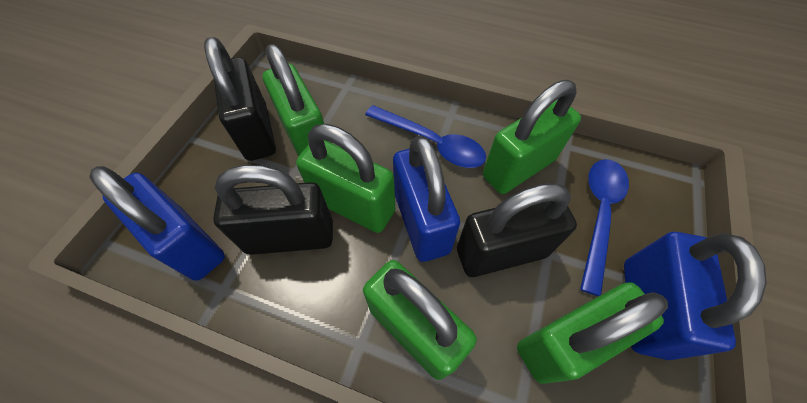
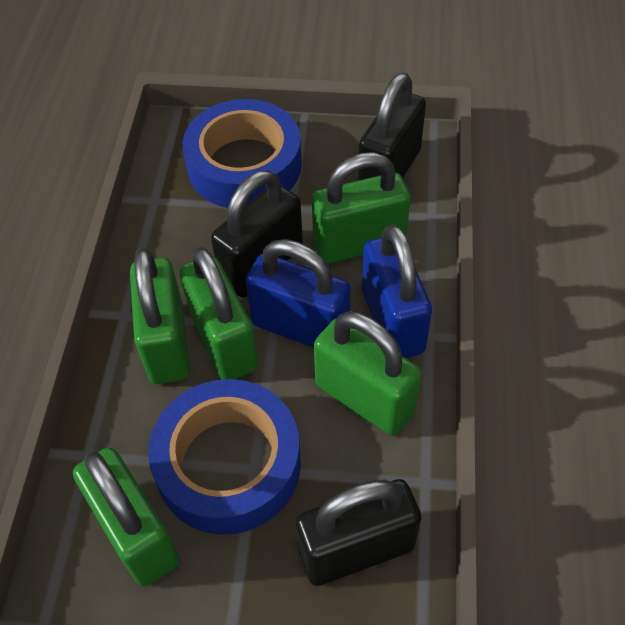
blue padlock: [89,166,225,281] [393,135,460,262] [624,232,767,360] = 3 -> [245,239,351,348] [362,224,432,358] = 2
blue spoon: [365,105,486,168] [580,159,629,296] = 2 -> none = 0
blue tape: none = 0 -> [148,379,301,535] [183,99,302,208] = 2

